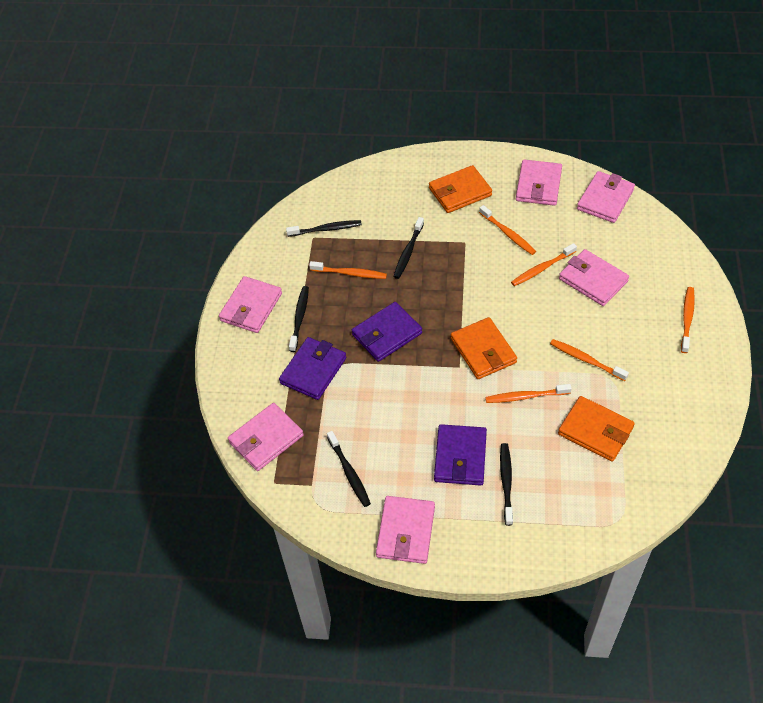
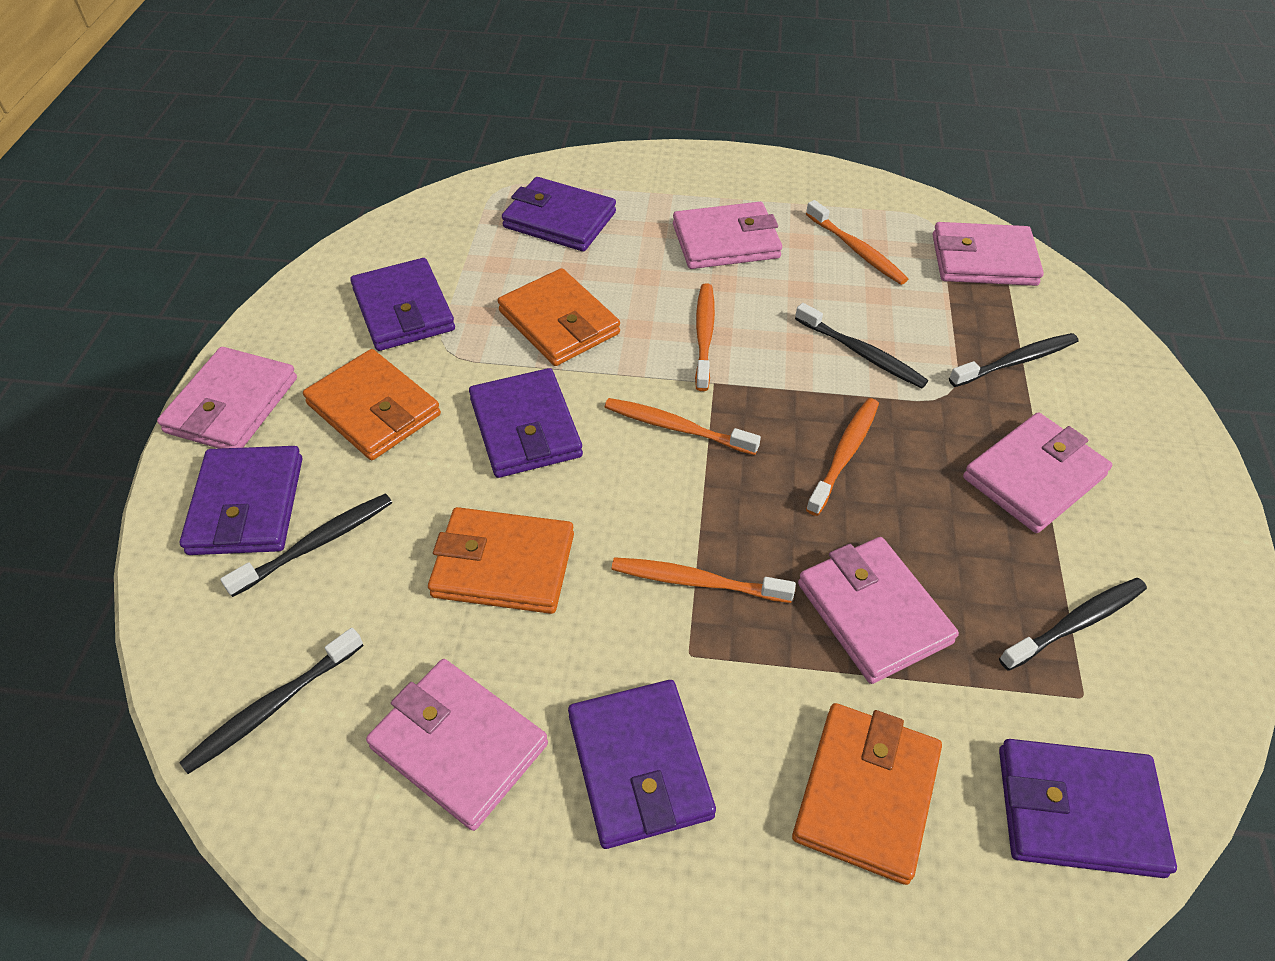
orange toothbrush: [309,261,387,279] [479,205,536,255] [485,384,572,403] [511,243,577,286] [550,339,629,381] [681,287,695,353] = 6 -> [605,398,761,455] [611,557,796,603] [695,283,715,391] [806,200,908,285] [806,398,879,516] = 5
orange wallet: [429,165,492,213] [451,317,517,379] [558,396,635,462] = 3 -> [303,349,441,460] [428,507,574,614] [498,268,620,366] [792,703,942,885] = 4
purple wallet: [279,337,346,400] [352,302,422,362] [434,424,487,486] = 3 -> [180,446,302,555] [350,258,455,351] [469,368,583,478] [502,177,616,251] [568,680,716,849] [999,739,1177,878] = 6

